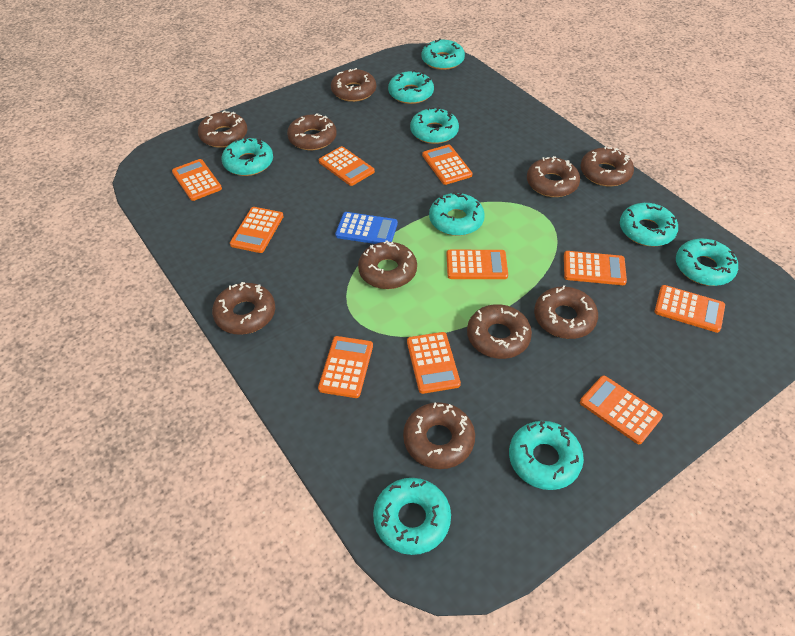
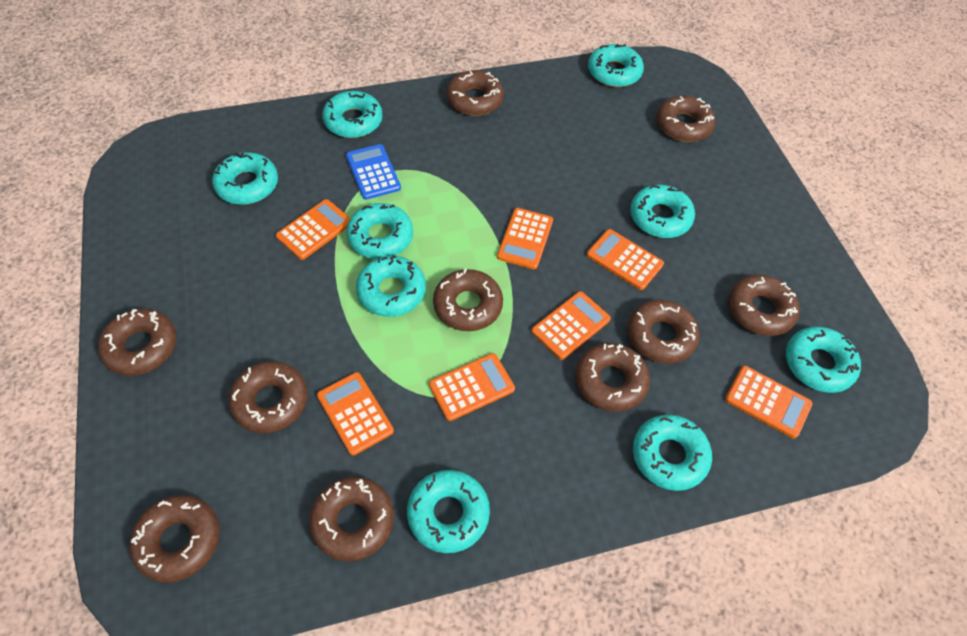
orange calculator: [172,159,222,201] [230,207,284,253] [318,336,373,398] [319,146,375,186] [407,332,461,394] [422,145,473,185] [446,250,508,279] [564,251,627,285] [580,375,663,444] [654,285,725,333] = 10 -> [276,199,350,260] [317,372,394,456] [429,353,515,421] [497,208,553,269] [531,291,611,360] [587,229,664,290] [725,366,813,439] = 7

